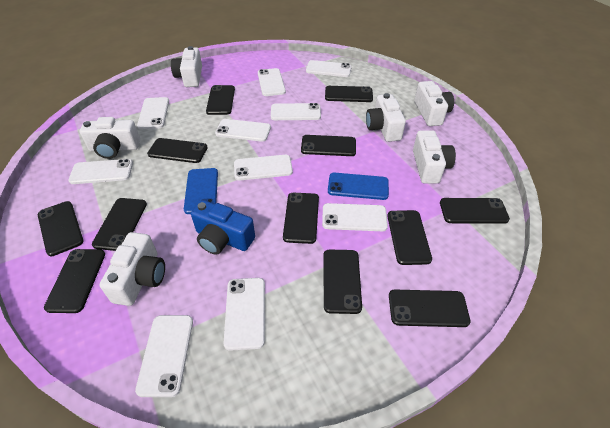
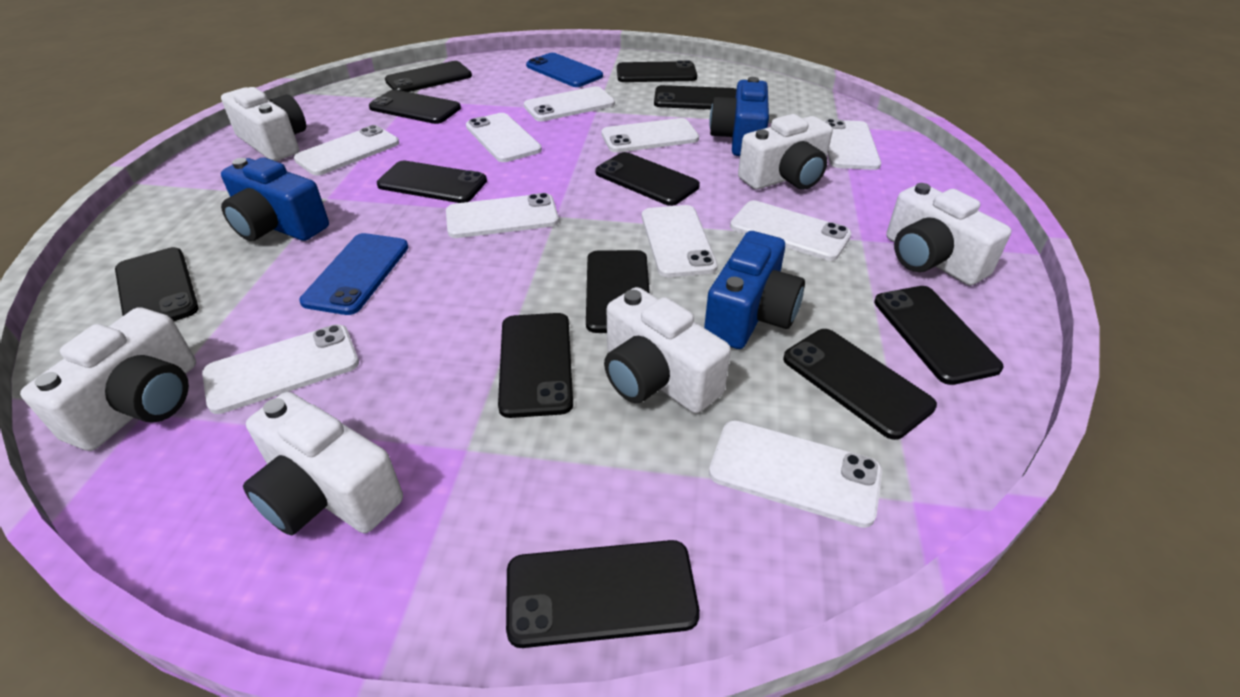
blue camera: [191,200,255,255] = 1 -> [221,157,329,241] [704,231,805,349] [709,77,769,156] = 3

